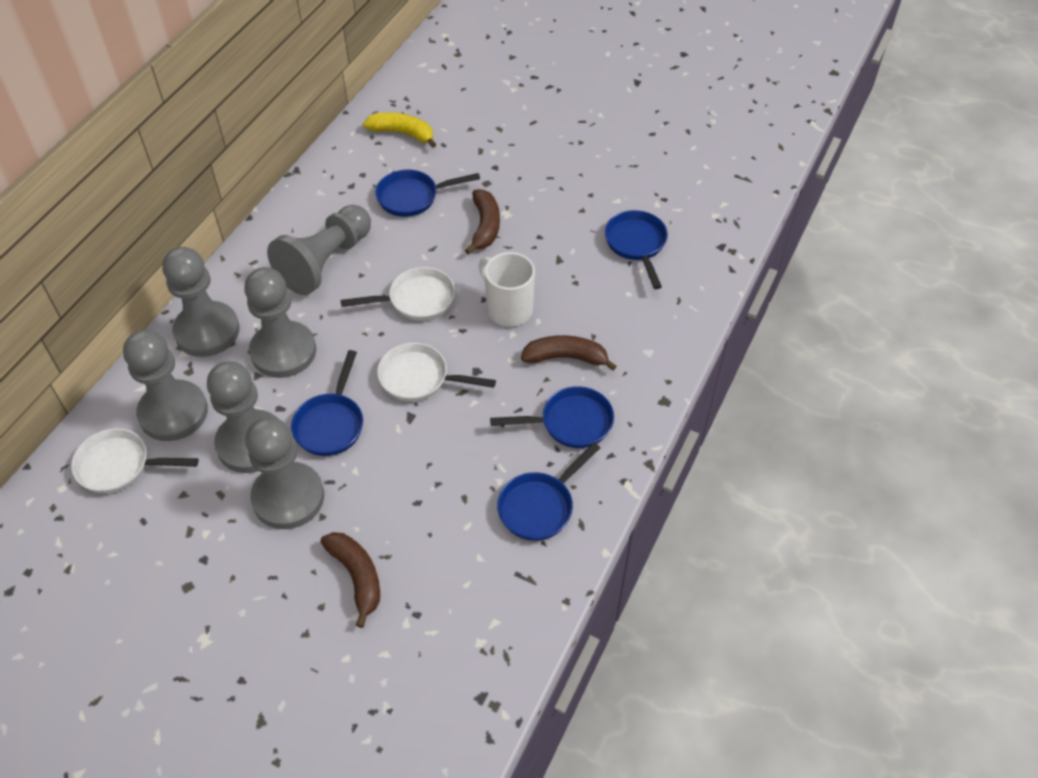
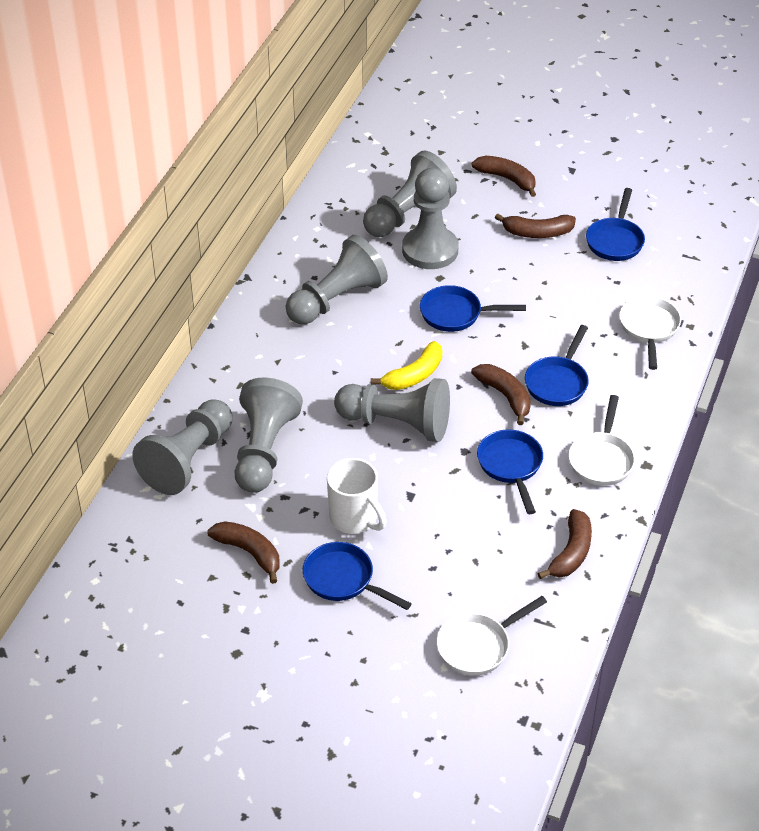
brown banana: [321,532,380,628] [465,189,500,255] [521,335,617,371] = 3 -> [207,521,280,584] [471,364,531,425] [472,156,536,197] [495,214,576,238] [537,509,592,579] = 5

